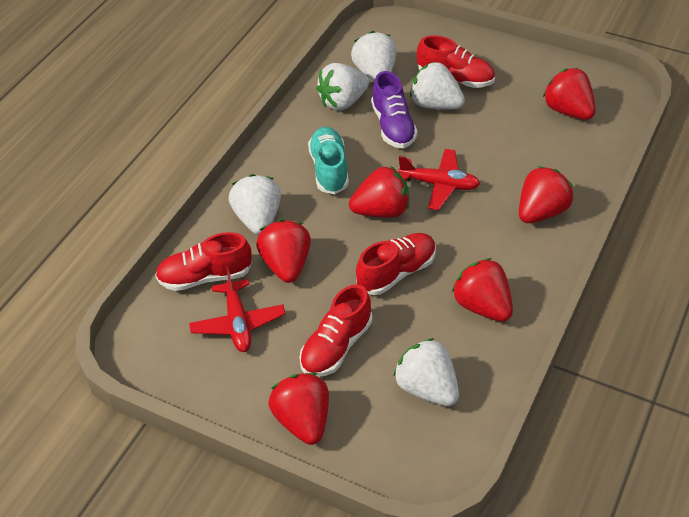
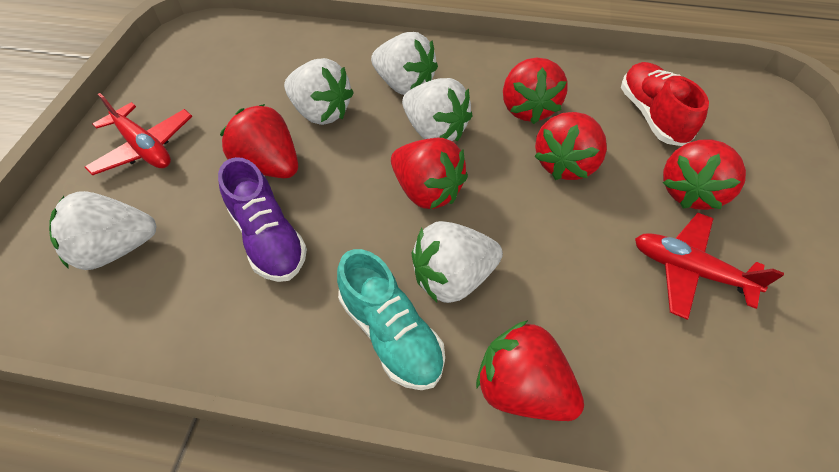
red shoe: [155,232,252,291] [299,284,372,377] [356,233,436,295] [417,35,495,88] = 4 -> [621,62,709,146] = 1

